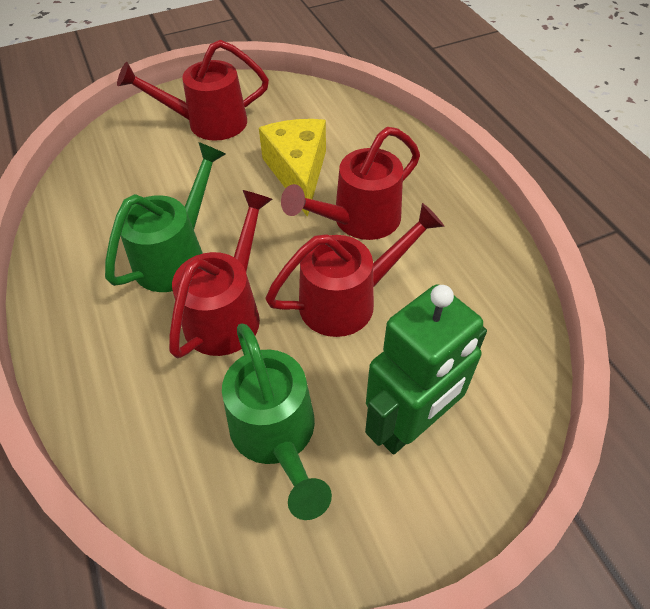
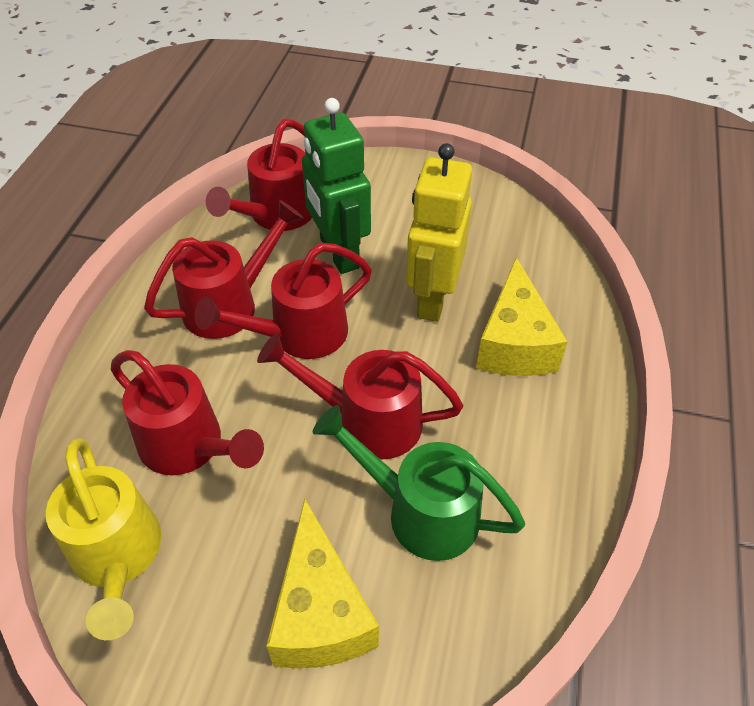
green watering can: [105,142,225,292] [222,323,332,520] = 2 -> [313,405,525,561] = 1
red watering can: [117,40,269,141] [169,190,272,358] [265,203,444,337] [281,127,420,240] = 4 -> [110,350,264,475] [144,200,304,339] [195,243,372,359] [206,119,312,231] [257,333,463,459] = 5
yellow cheese: [259,119,326,217] = 1 -> [266,499,379,668] [476,257,568,376] = 2
yellow robot: none = 0 -> [406,143,472,322] = 1
yellow watering can: none = 0 -> [46,438,161,640] = 1

